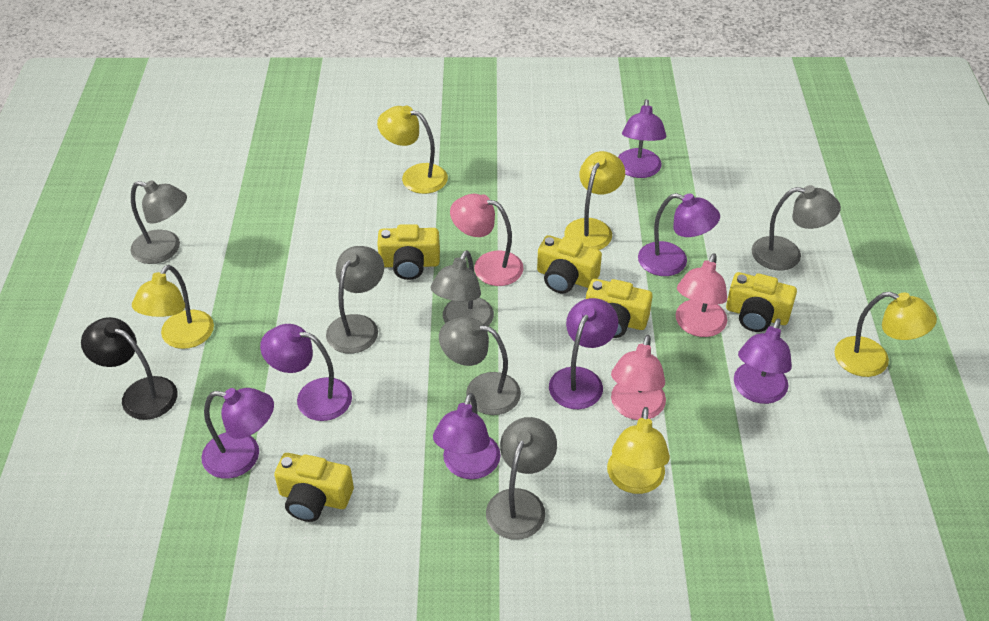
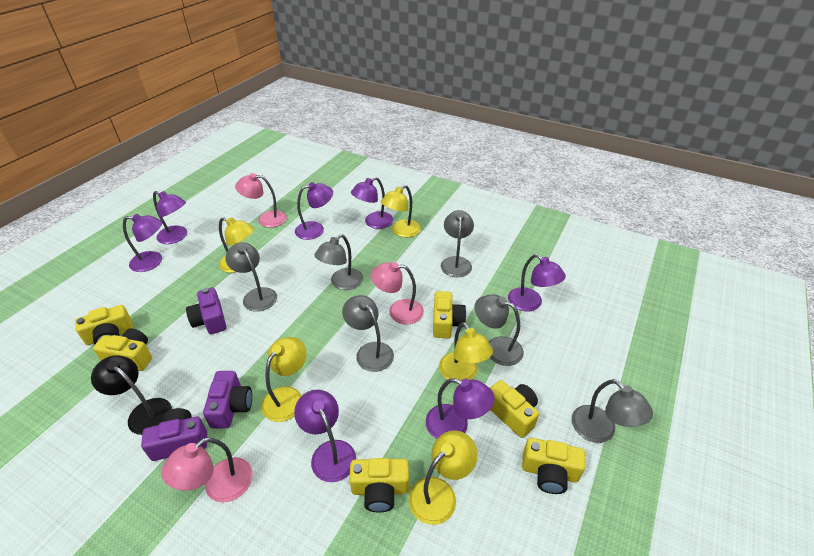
purple camera: none = 0 -> [141,408,207,461] [186,287,227,334] [203,371,252,429] = 3
yellow camera: [274,453,354,522] [377,224,440,280] [537,235,602,293] [586,279,653,338] [726,272,797,332] = 5 -> [75,305,133,345] [93,328,152,371] [349,458,409,513] [433,291,466,338] [490,380,539,438] [522,438,585,494] = 6

